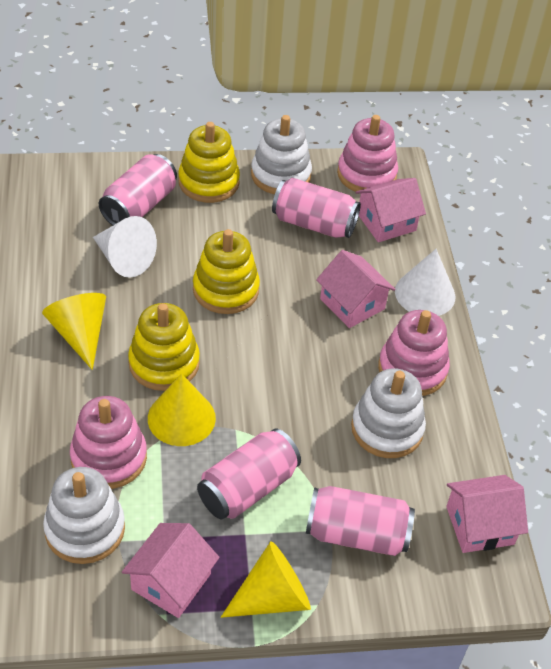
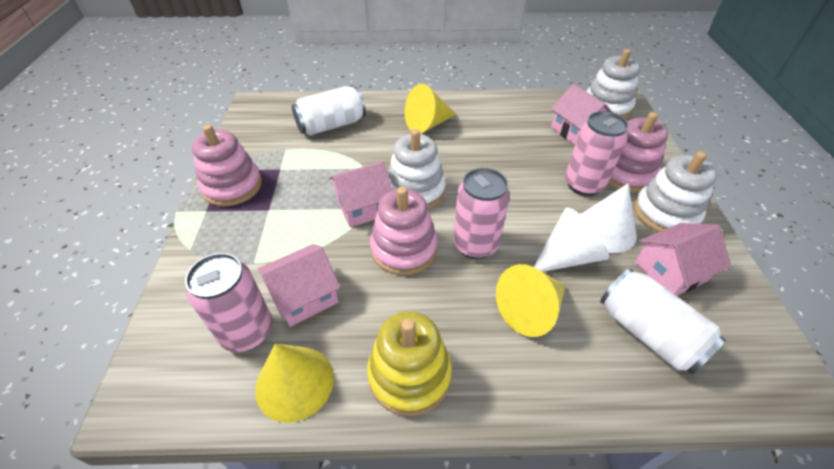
pink can: [99,154,177,225] [197,428,301,519] [272,178,361,238] [306,486,415,556] = 4 -> [185,253,273,352] [453,168,510,259] [565,111,628,196] = 3
white can: none = 0 -> [292,86,366,136] [600,268,726,374] = 2
yellow stacking toy: [128,303,200,391] [178,122,240,203] [193,229,260,314] = 3 -> [367,311,452,416] = 1

